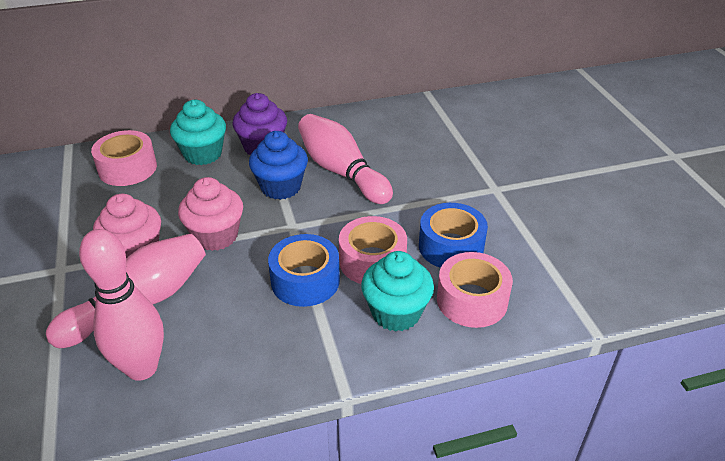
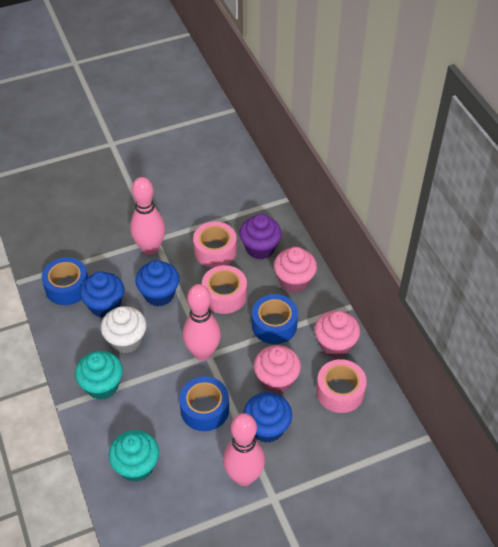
blue cupcake: [249,131,308,200] = 1 -> [80,271,124,318] [135,260,179,306] [243,392,292,443] = 3
blue tape: [268,234,340,307] [419,203,488,268] = 2 -> [42,257,88,305] [179,377,229,431] [252,294,298,344] = 3
pink cupcake: [93,194,161,259] [178,177,243,251] = 2 -> [254,345,301,394] [274,247,317,293] [314,310,360,358] = 3
white cupcake: none = 0 -> [101,306,147,353] = 1

